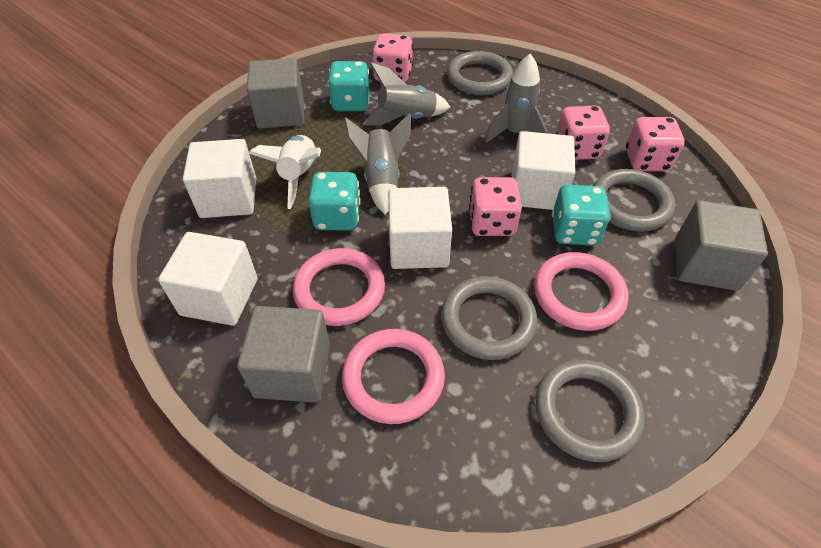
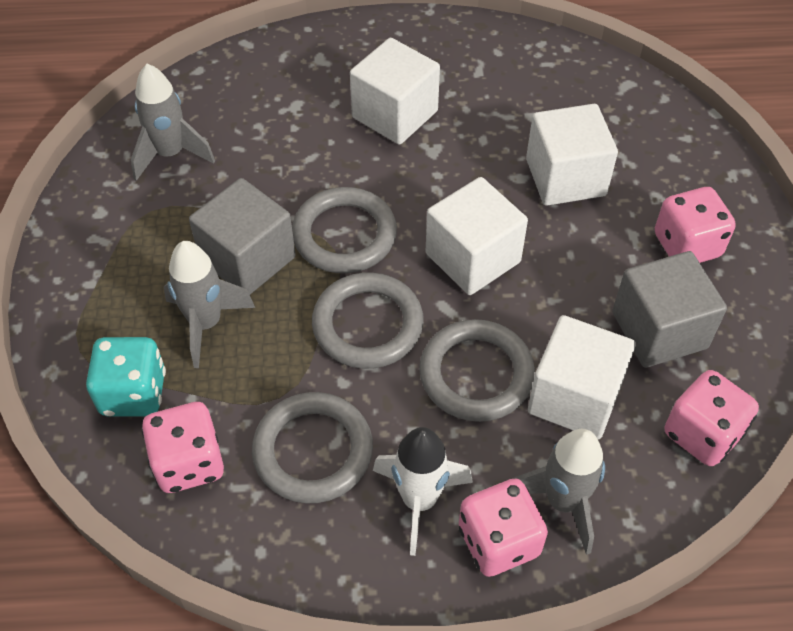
grey cube: [237,306,330,403] [247,58,304,129] [675,200,768,291] = 3 -> [189,178,296,295] [612,251,727,368] = 2
pink ring: [293,248,385,326] [342,329,445,424] [534,252,629,331] = 3 -> none = 0
turquoise dice: [308,172,361,231] [327,61,369,111] [552,185,611,246] = 3 -> [86,337,166,417] = 1

